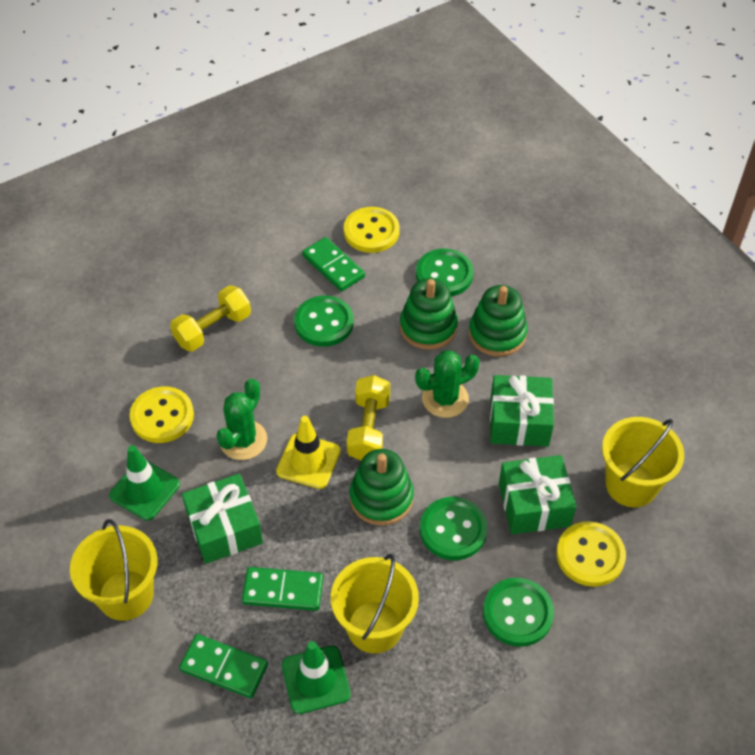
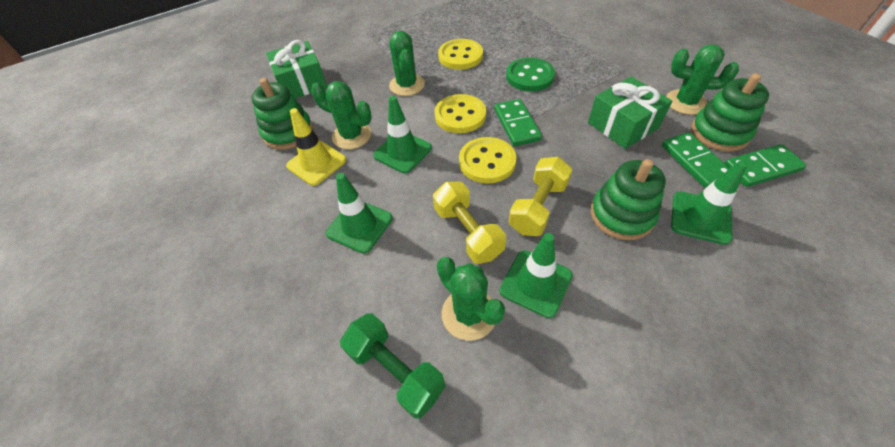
green button: [294,296,354,347] [416,249,474,296] [420,497,487,560] [483,578,554,647] = 4 -> [506,57,555,92] = 1
green cactus: [217,379,267,460] [415,350,480,418] = 2 -> [311,81,372,149] [389,31,425,96] [437,257,505,341] [666,44,739,115] = 4
green dumbbell: none = 0 -> [340,313,446,419] = 1
green gift: [182,474,263,564] [490,375,554,446] [499,455,576,534] = 3 -> [266,40,327,98] [588,76,672,149] = 2
green traffic cone: [109,445,180,521] [282,641,351,714] = 2 -> [325,173,393,254] [373,96,432,173] [500,233,572,318] [671,161,747,245] = 4
yellow bucket: [70,519,158,621] [331,554,419,653] [602,417,684,507] = 3 -> none = 0

